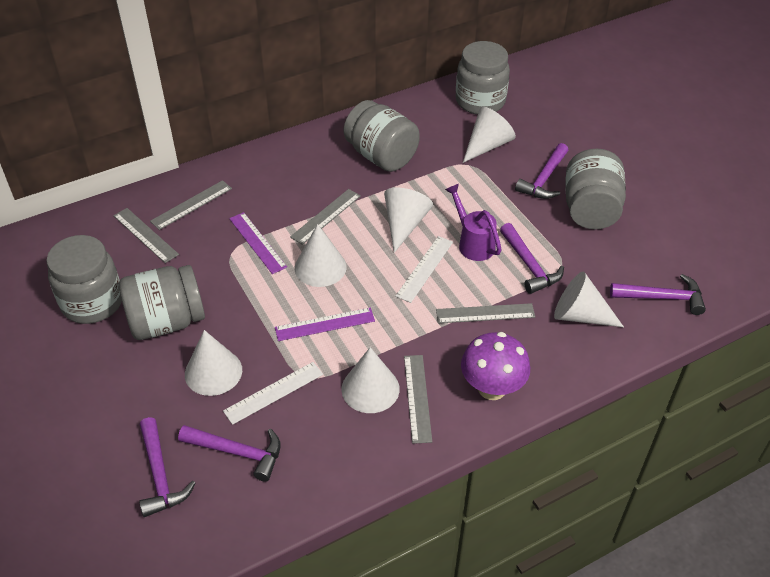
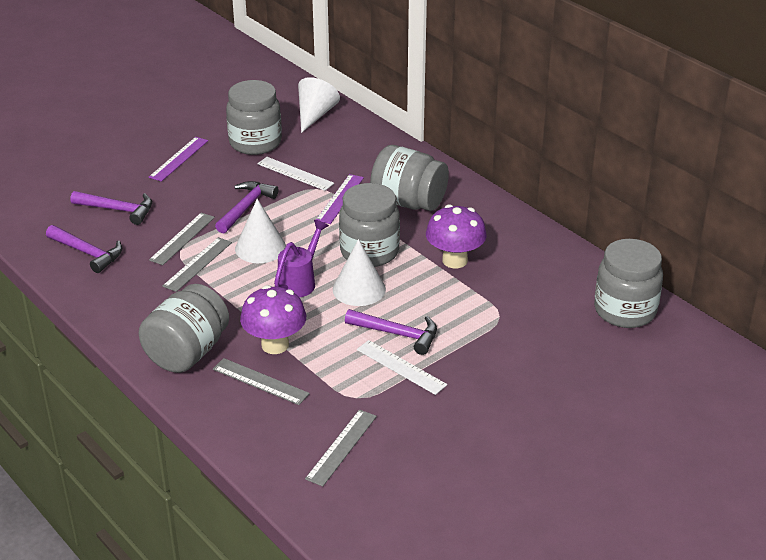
grey ruler: [113,208,179,263] [150,180,232,230] [290,189,361,245] [404,355,432,444] [436,303,535,323] = 5 -> [149,213,215,265] [162,237,232,292] [213,358,310,405] [305,409,377,487] = 4
purple hammer: [139,417,196,517] [178,425,281,482] [500,223,564,294] [515,143,569,199] [610,274,706,315] = 5 -> [46,225,122,273] [71,191,152,225] [215,181,279,234] [345,309,437,355] = 4
purple mushroom: [461,332,530,400] = 1 -> [240,285,306,354] [426,204,487,268] = 2
white cone: [185,330,242,396] [295,224,347,287] [342,347,400,413] [384,188,433,253] [463,107,516,163] [554,271,624,327] = 6 -> [235,199,286,263] [298,77,340,133] [333,239,386,306] = 3

